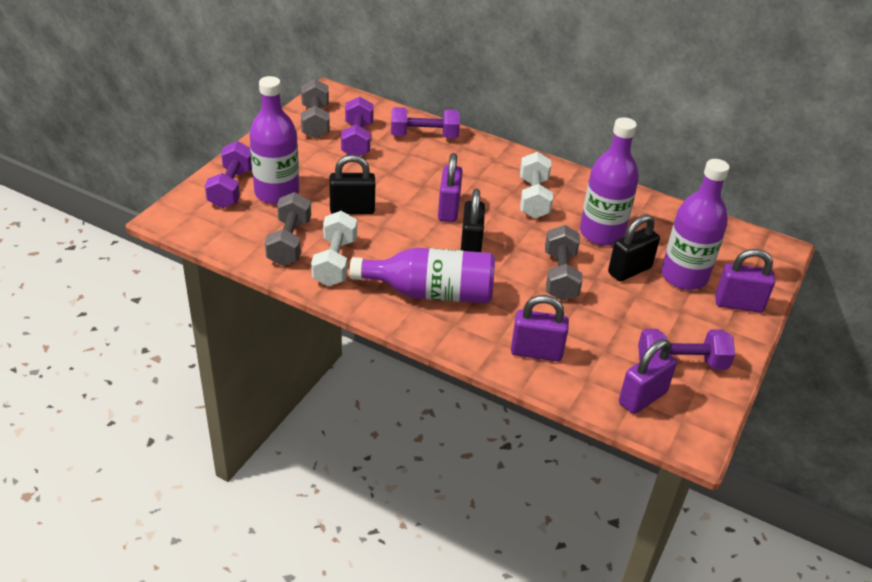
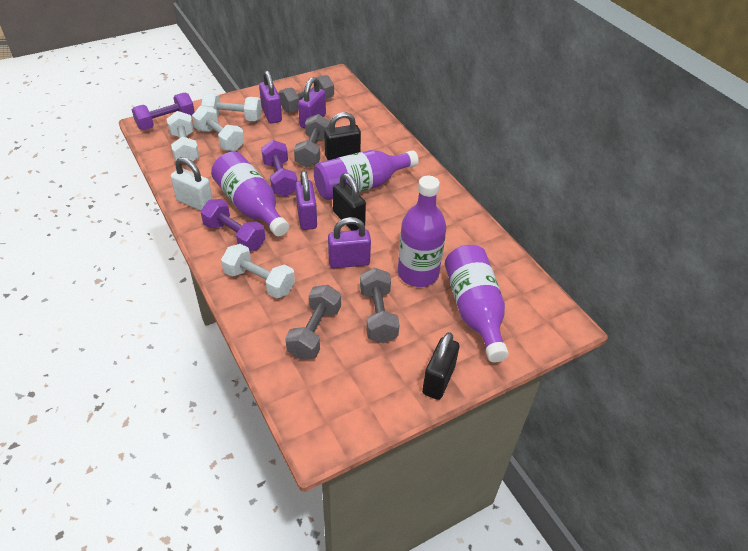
grey dumbbell: [265,192,311,266] [301,79,330,139] [545,225,583,301] = 3 -> [279,75,334,112] [285,285,341,360] [294,114,330,168] [360,268,400,343] = 4
purple dumbbell: [205,141,252,208] [341,97,374,156] [391,107,460,138] [638,329,735,370] = 4 -> [132,93,195,130] [201,199,266,251] [261,140,297,197] = 3
white dumbbell: [311,211,357,286] [520,152,553,218] = 2 -> [167,111,199,162] [192,106,244,151] [201,93,262,121] [221,244,295,299] = 4
white padlock: none = 0 -> [171,157,213,211] = 1

